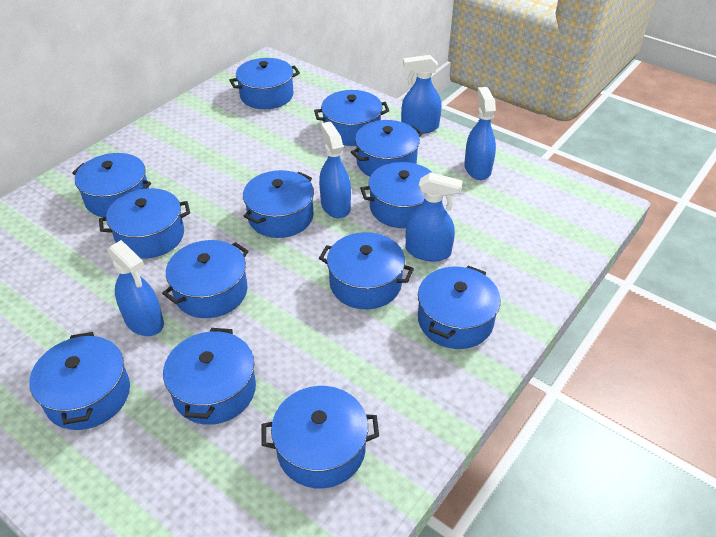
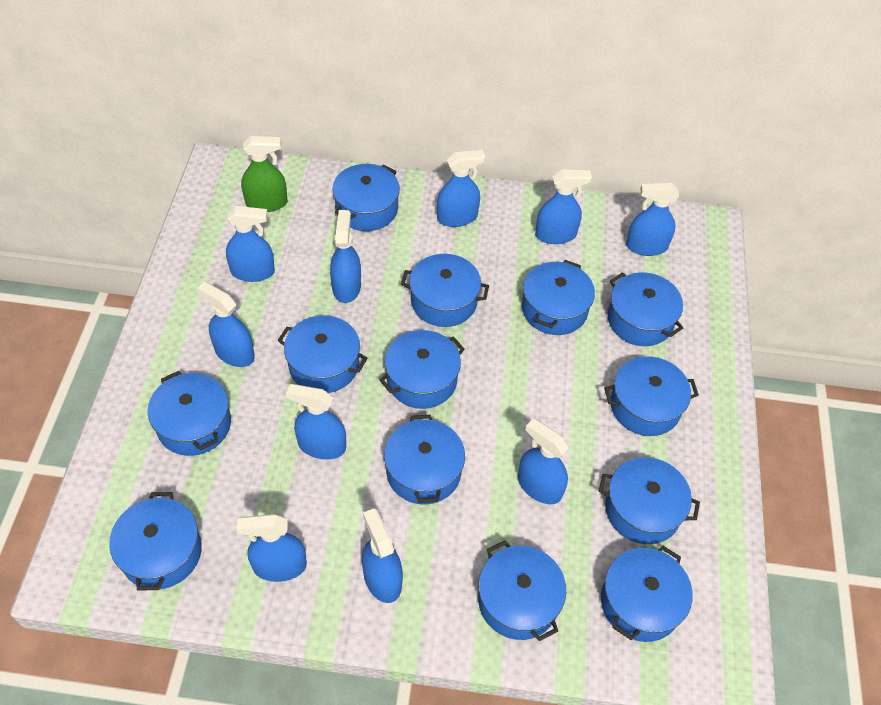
blue spray bottle: [108,240,164,336] [319,122,351,218] [401,55,442,134] [406,172,463,261] [464,87,496,180] = 5 -> [197,282,255,367] [226,206,275,282] [237,514,307,582] [286,384,346,459] [330,210,361,303] [362,508,403,603] [437,150,486,227] [518,418,569,504] [535,170,592,244] [626,183,679,256] = 10
green spray bottle: none = 0 -> [241,136,287,212] = 1

